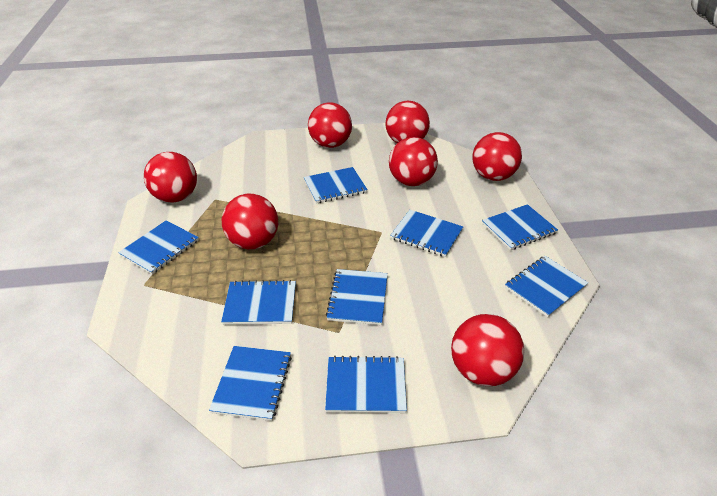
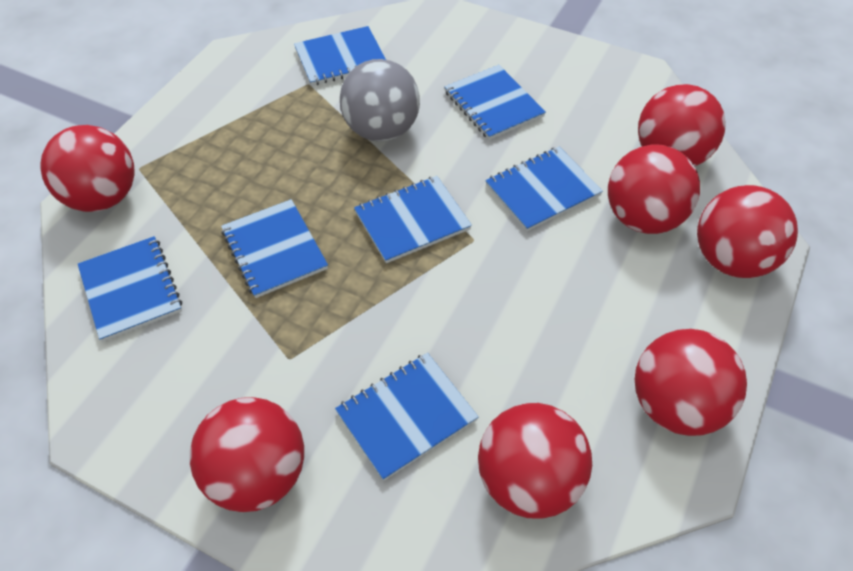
blue notebook: [118,220,199,274] [209,346,292,421] [221,280,296,325] [304,167,368,204] [325,356,407,413] [326,269,388,325] [390,210,463,257] [482,204,558,250] [505,256,588,317] = 9 -> [78,236,182,342] [221,199,328,298] [294,26,386,86] [335,353,478,481] [354,176,472,263] [444,65,546,140] [485,147,603,231] = 7
grey ball: none = 0 -> [340,59,420,142] = 1

